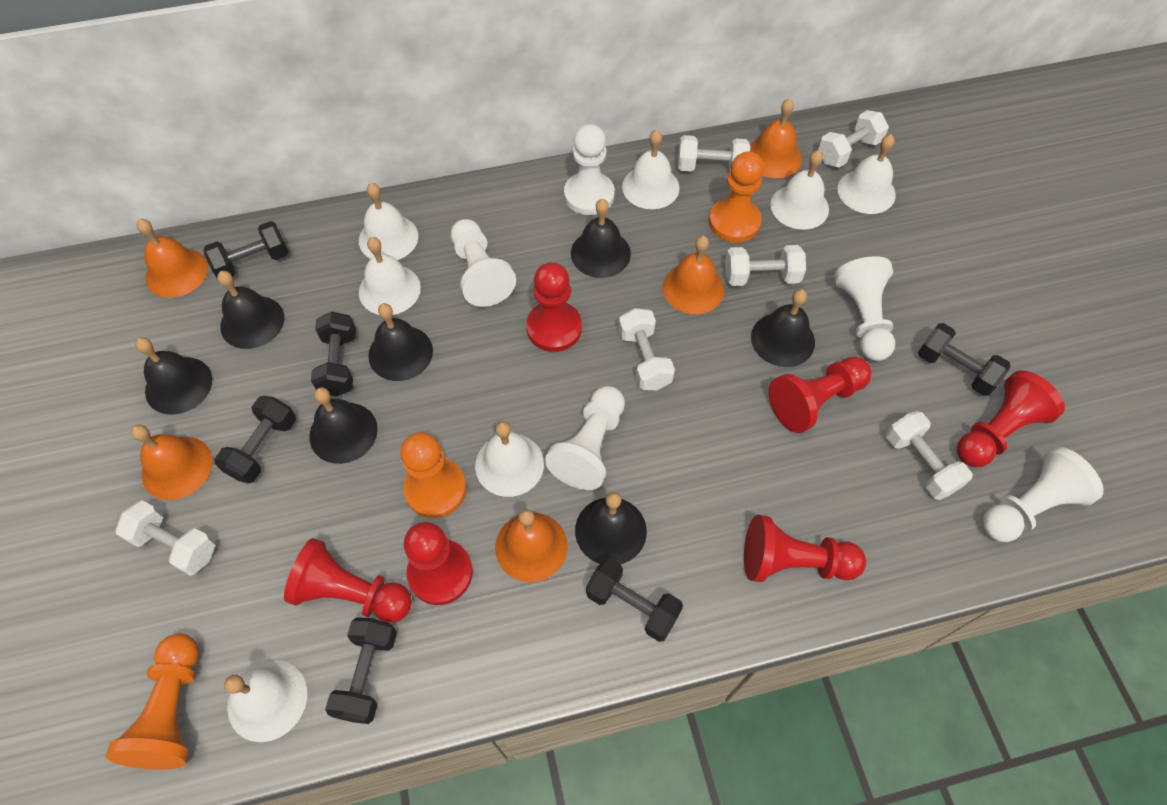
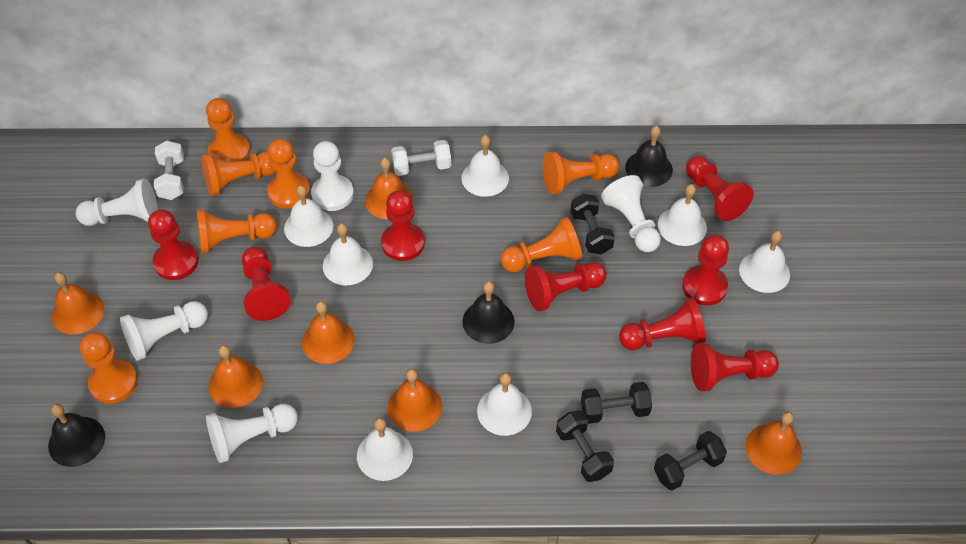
black bell: [135,337,212,415] [217,271,284,349] [309,387,378,464] [368,303,433,381] [571,199,631,278] [575,492,647,564] [751,289,815,367] = 7 -> [48,404,105,467] [462,281,515,344] [625,125,673,187] = 3
black dumbbell: [203,221,289,278] [214,396,296,484] [311,312,356,396] [325,617,397,724] [586,558,683,642] [918,323,1011,396] = 6 -> [556,410,614,482] [570,194,615,254] [581,382,652,424] [654,431,727,491] = 4
orange bell: [131,425,212,500] [136,219,208,298] [495,509,568,582] [663,236,724,314] [750,98,802,178] = 5 -> [52,272,104,335] [209,345,263,408] [302,301,355,364] [365,158,413,219] [387,369,442,432] [745,411,802,475] = 6
orange pawn: [106,634,199,770] [400,432,466,518] [709,152,764,243] = 3 -> [80,332,138,404] [197,209,277,253] [201,151,276,196] [206,98,250,161] [267,138,310,209] [501,217,582,272] [542,151,619,194] = 7
red pawn: [284,538,412,623] [404,522,473,605] [526,262,582,352] [744,515,866,582] [769,357,872,433] [957,370,1065,467] = 6 -> [148,209,198,280] [242,247,291,321] [381,190,425,261] [525,262,607,311] [619,297,706,350] [682,235,729,306] [686,156,754,221] [691,343,779,391] = 8
white dumbbell: [116,501,216,576] [618,308,675,391] [678,135,750,172] [725,245,806,286] [818,110,889,168] [886,411,973,500] = 6 -> [154,141,184,200] [391,140,451,176] = 2

